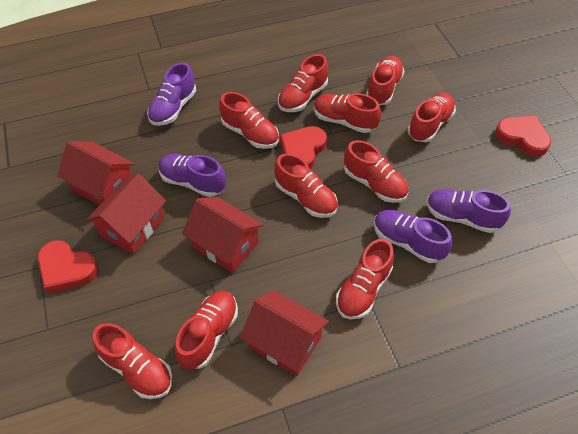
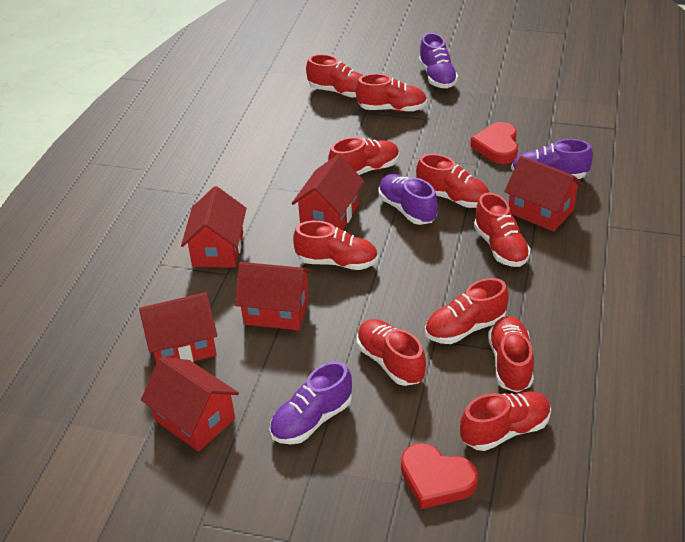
red heart: [37,240,98,293] [280,126,327,169] [495,116,552,157] = 3 -> [401,443,478,509] [470,122,518,164] = 2
red house: [57,141,135,205] [86,174,166,254] [182,197,264,273] [240,290,329,376] = 4 -> [139,292,217,364] [141,357,239,451] [181,186,246,268] [235,262,312,330] [291,154,365,230] [504,156,583,232] = 6

